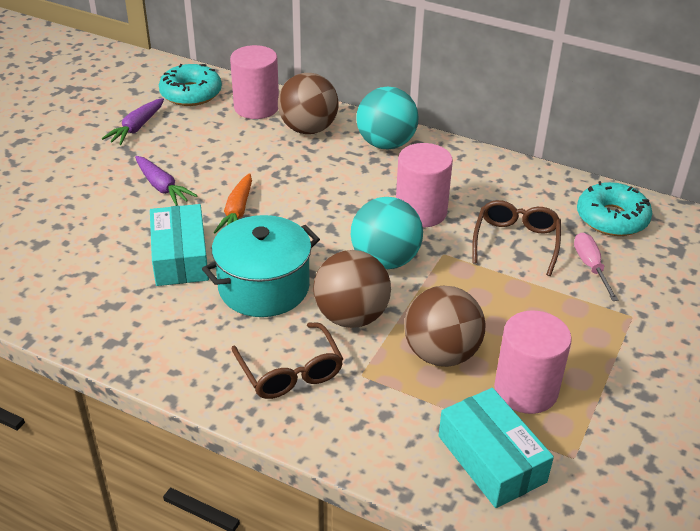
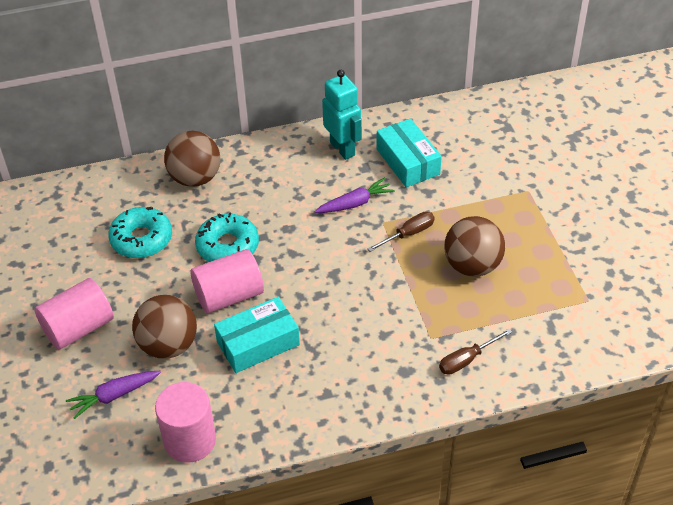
brown glasses: [231,322,343,399] [472,200,561,276] = 2 -> none = 0
brown screwdriver: none = 0 -> [367,212,435,252] [439,329,512,375] = 2
orange carrot: [214,173,252,233] = 1 -> none = 0
pink screwdriver: [574,233,619,301] = 1 -> none = 0
turquoise ball: [351,197,423,269] [356,87,419,150] = 2 -> none = 0
turquoise pot: [202,215,320,317] = 1 -> none = 0
turquoise robot: none = 0 -> [322,70,362,160] = 1

